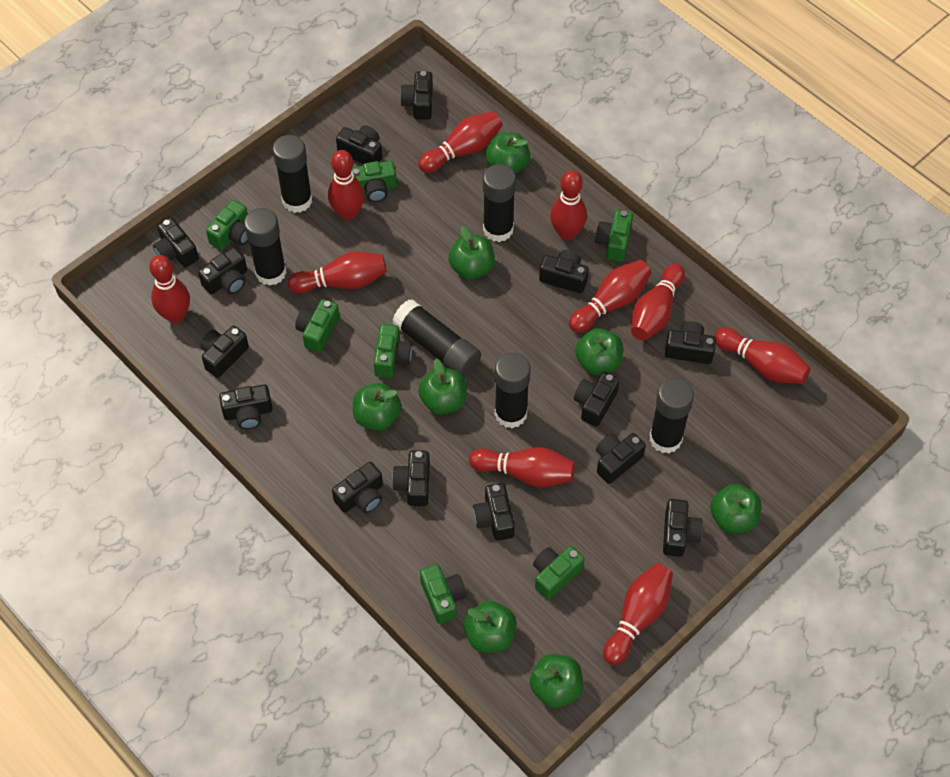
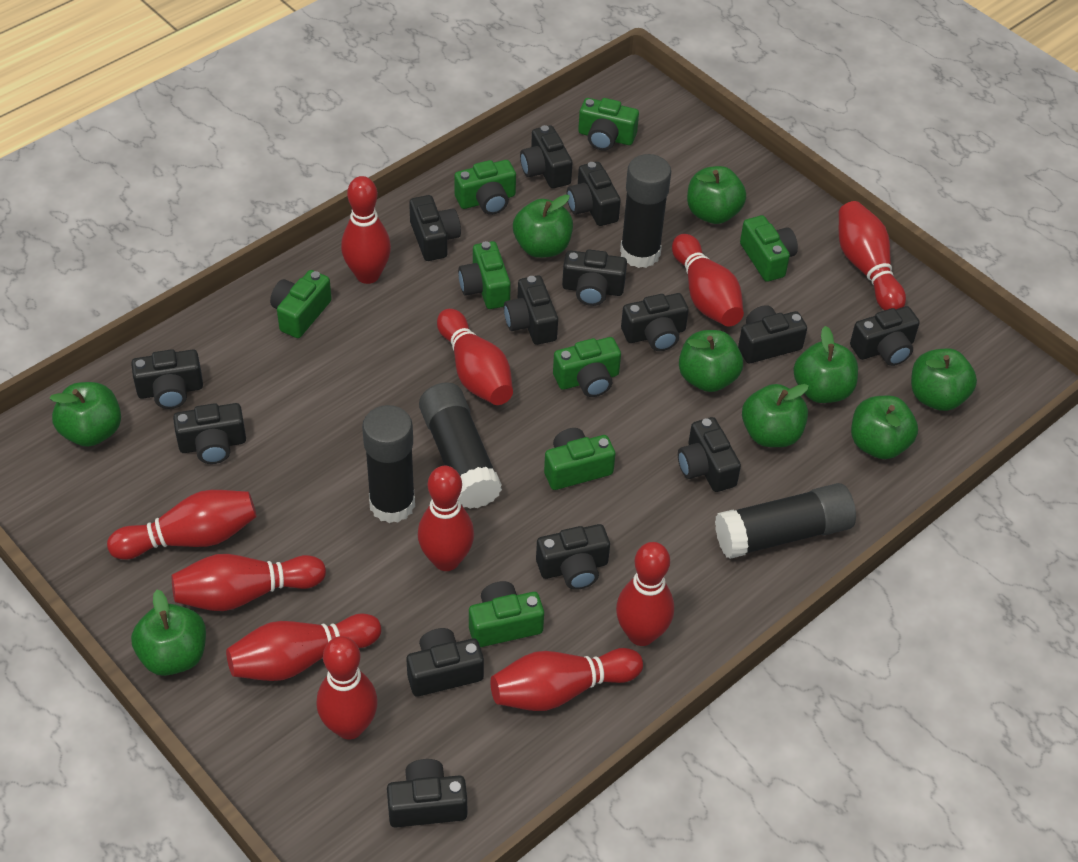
black glue stick: [244,208,287,286] [272,135,312,213] [392,299,481,377] [483,164,516,242] [495,353,531,428] [650,378,694,454] = 6 -> [362,405,415,523] [419,382,502,509] [620,154,671,268] [715,483,856,559] = 4
green apple: [353,383,401,431] [418,359,467,415] [449,226,495,280] [464,601,517,653] [486,132,530,174] [530,654,583,708] [575,328,623,375] [710,484,761,533] = 8 -> [49,382,121,447] [131,589,206,676] [513,194,573,258] [679,330,743,392] [687,166,746,224] [742,384,809,447] [793,326,858,403] [851,396,918,459] [911,348,977,411] = 9
green camera: [206,200,248,250] [295,299,340,353] [352,161,397,202] [374,324,412,378] [420,564,467,624] [533,546,584,600] [595,210,633,262] = 7 -> [270,270,332,338] [454,160,516,215] [458,241,511,309] [469,581,544,647] [544,428,615,490] [553,337,621,397] [578,98,639,151] [740,215,798,282] = 8
red bowling pin: [149,255,190,323] [288,251,387,293] [328,150,364,220] [418,111,503,173] [469,447,575,487] [550,170,587,240] [569,260,651,333] [603,563,673,665] [631,264,685,340] [714,328,810,384] = 10 -> [107,490,257,560] [172,554,326,611] [226,613,381,681] [316,636,378,739] [341,176,391,284] [418,466,474,571] [437,309,513,405] [490,648,643,711] [616,542,674,646] [672,234,744,327] [839,201,906,310] = 11

